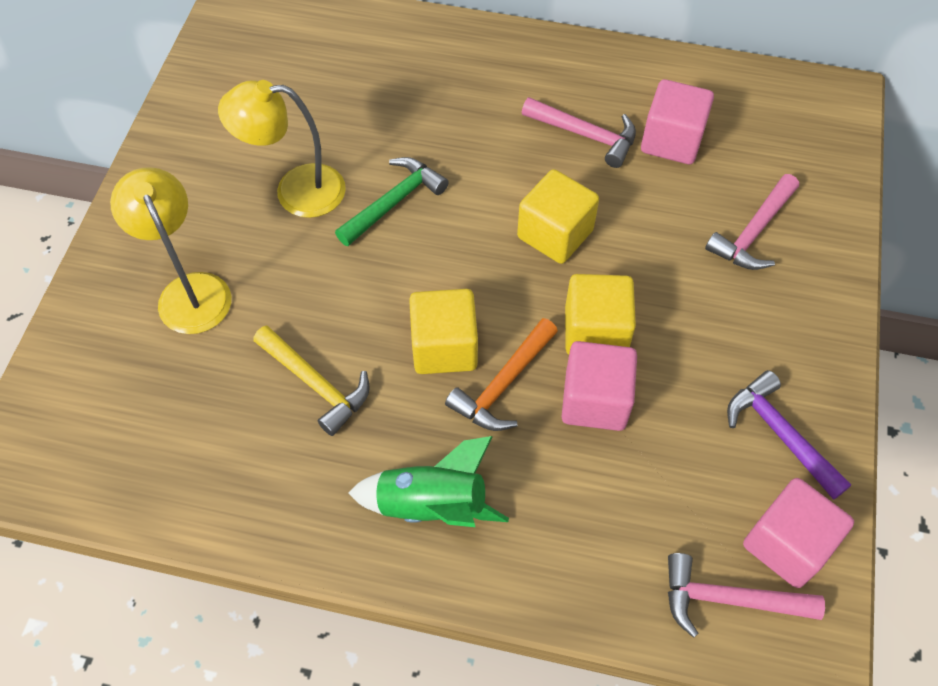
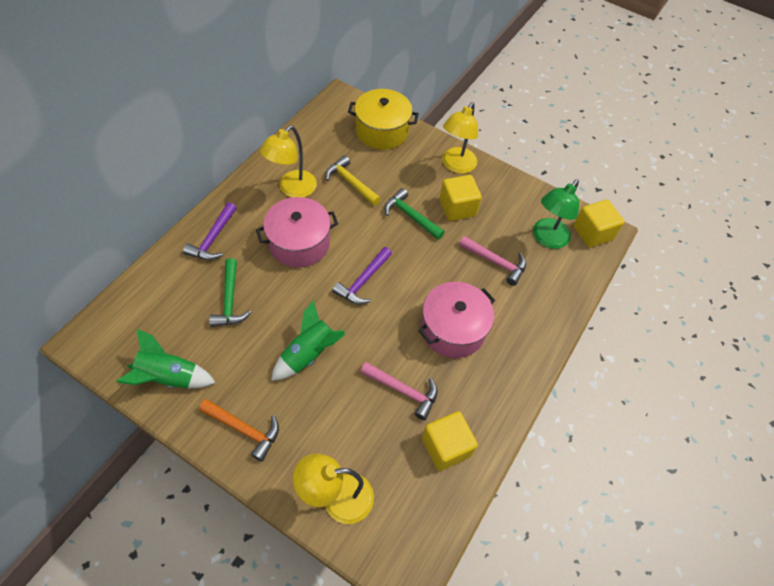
green hammer: [335,157,449,246] = 1 -> [209,258,251,327] [384,188,445,240] = 2
green lamp: none = 0 -> [533,180,579,249] = 1
green rocket: [348,436,509,527] = 1 -> [116,329,216,389] [271,300,345,381] = 2
pink cube: [561,341,637,431] [641,79,714,164] [743,478,854,588] = 3 -> none = 0
pink hammer: [522,97,636,168] [668,553,825,638] [705,174,799,270] = 3 -> [360,362,437,420] [459,236,526,286] = 2
pink pot: none = 0 -> [256,197,338,268] [419,282,495,358] = 2
purple hammer: [727,370,851,500] = 1 -> [183,202,237,260] [332,247,392,305] = 2
yellow lamp: [110,167,231,334] [218,80,346,218] = 2 -> [259,126,317,198] [293,453,374,524] [442,102,478,174] = 3
yellow pot: none = 0 -> [348,89,419,150] = 1

